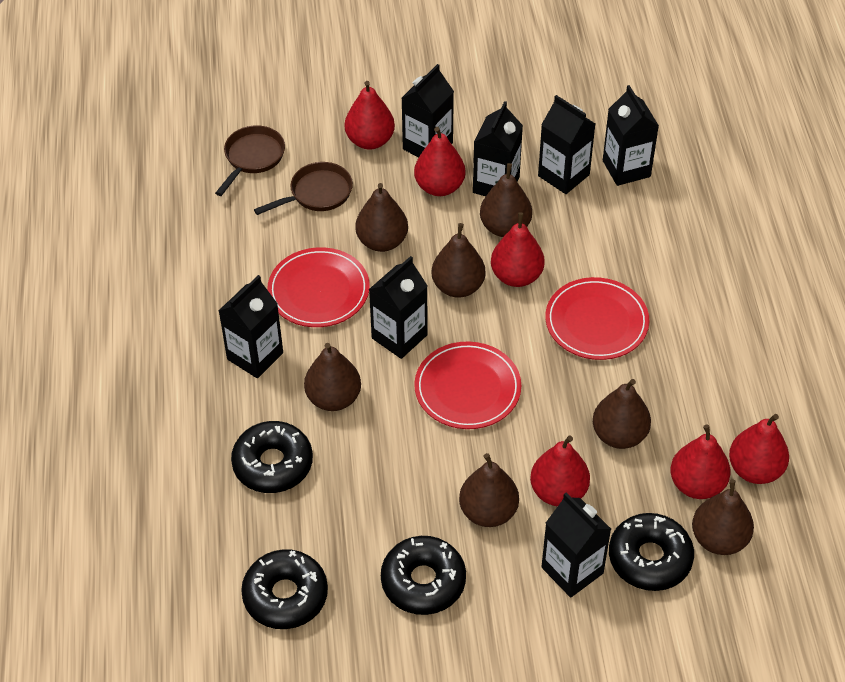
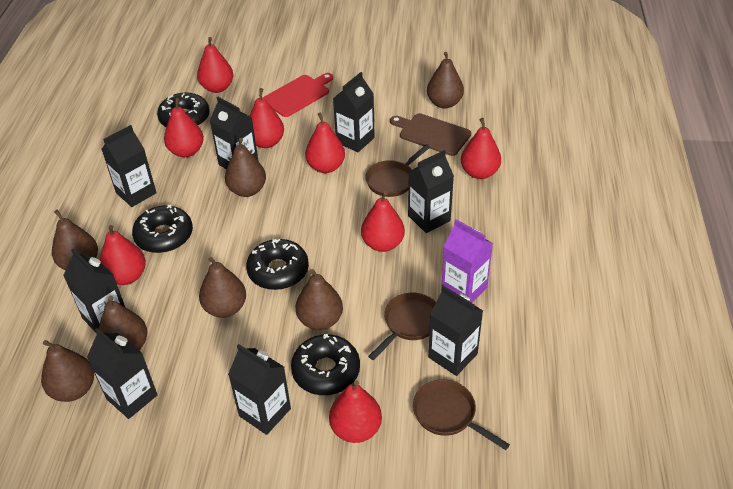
black carton: [218,275,283,378] [369,256,428,359] [402,64,454,157] [473,101,523,196] [538,95,595,194] [541,493,611,598] [603,85,659,186] = 7 -> [63,249,125,332] [87,328,157,419] [101,125,157,207] [210,97,259,169] [228,344,291,435] [333,72,375,152] [408,150,454,233] [428,285,483,376] = 8
brown cutting board: none = 0 -> [390,113,471,156] = 1
brown pan: [215,125,285,196] [254,162,353,215] = 2 -> [365,144,430,197] [368,293,436,360] [413,380,510,450] = 3
purple carton: none = 0 -> [441,219,493,303] = 1
red cutting board: none = 0 -> [263,73,333,117] = 1
red pear: [345,81,395,150] [414,127,466,196] [491,212,545,287] [530,435,590,507] [670,424,731,499] [729,414,789,484] = 6 -> [100,225,146,285] [164,97,204,157] [197,37,233,93] [249,88,284,148] [305,112,345,173] [329,380,382,443] [361,191,405,252] [461,118,501,179] = 8
red plate: [267,247,370,327] [414,342,521,429] [545,277,649,360] = 3 -> none = 0

